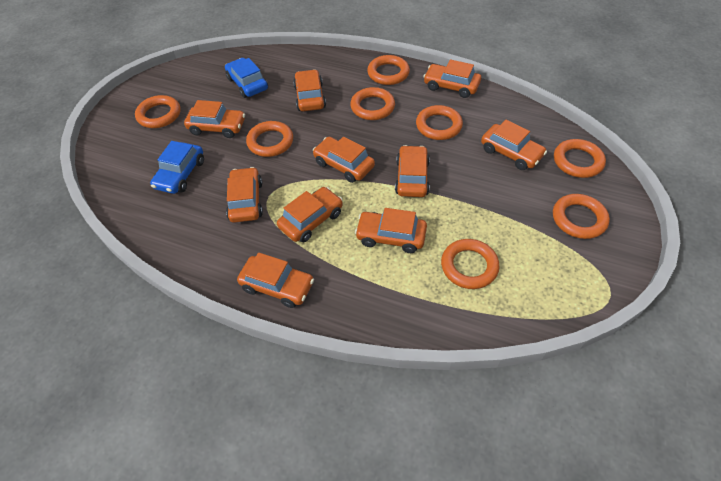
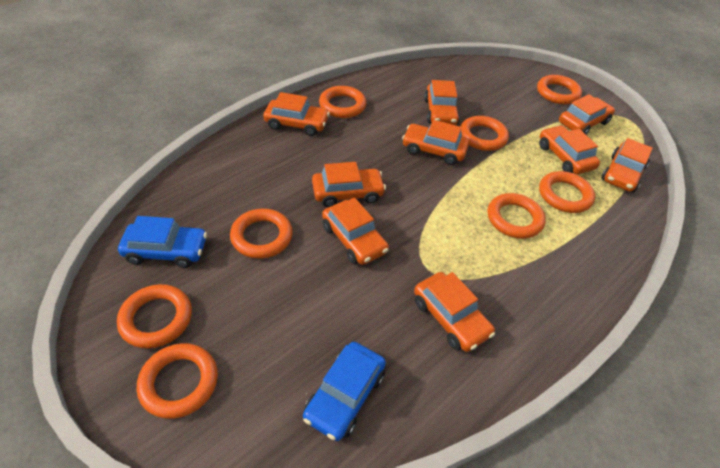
orange car: [184,100,245,138] [226,167,263,223] [237,252,314,308] [277,187,343,243] [293,69,326,111] [313,137,375,183] [355,208,427,253] [395,145,430,197] [423,60,481,98] [481,120,547,170] = 10 -> [263,92,330,136] [312,162,386,207] [322,198,389,265] [402,120,469,165] [414,272,495,352] [424,80,460,125] [539,125,600,174] [559,94,615,134] [601,138,653,192] = 9

